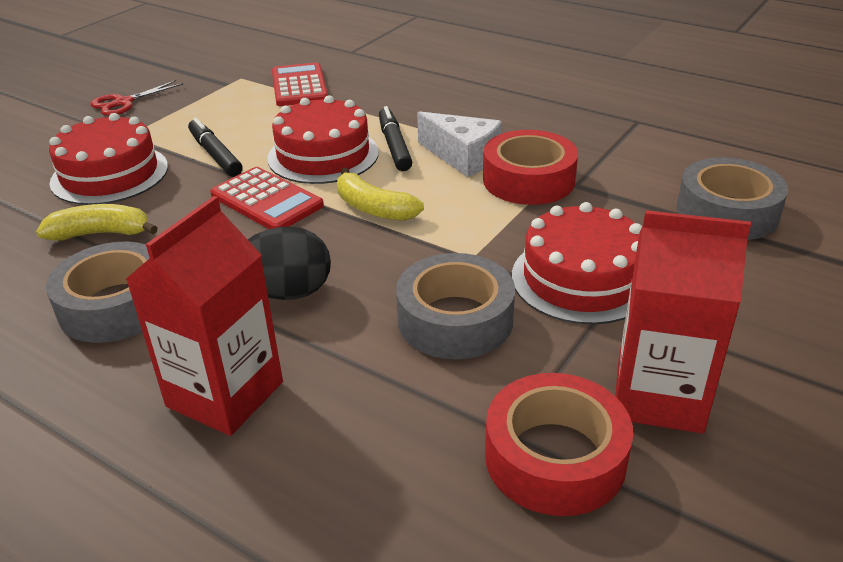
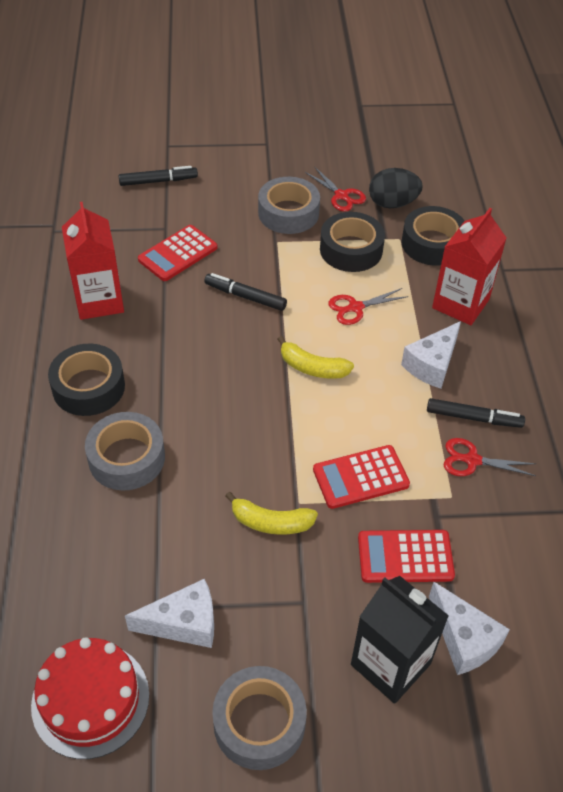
black carton: none = 0 -> [351,576,449,704] = 1
black marker: [188,118,243,177] [379,106,412,171] = 2 -> [119,166,198,186] [204,273,287,311] [427,398,525,428] = 3
black tape: none = 0 -> [48,344,125,416] [320,212,385,272] [401,206,465,266] = 3
red cake: [49,113,168,205] [267,95,379,184] [512,202,642,325] = 3 -> [31,637,149,759] = 1
red calculator: [210,167,324,229] [272,62,328,106] = 2 -> [138,225,218,281] [313,445,410,509] [358,530,455,583] = 3
red scissors: [90,80,183,116] = 1 -> [305,167,366,212] [328,288,408,325] [444,438,536,476] = 3
red tape: [483,130,578,205] [485,373,633,516] = 2 -> none = 0
white cheese: [417,111,502,177] = 1 -> [125,578,214,648] [401,321,461,389] [429,582,510,675] = 3

